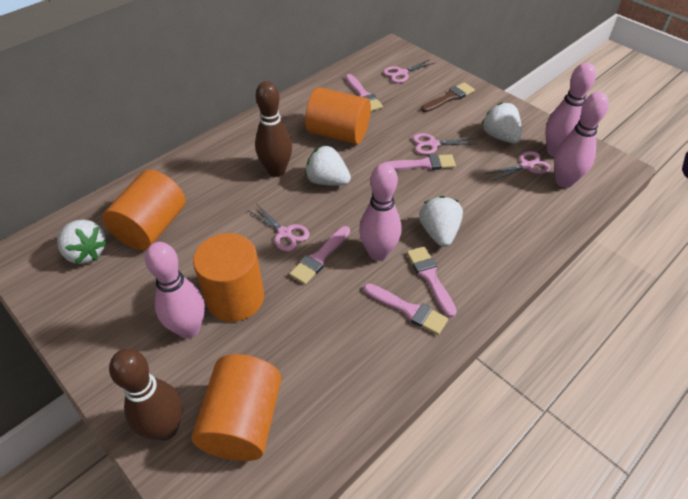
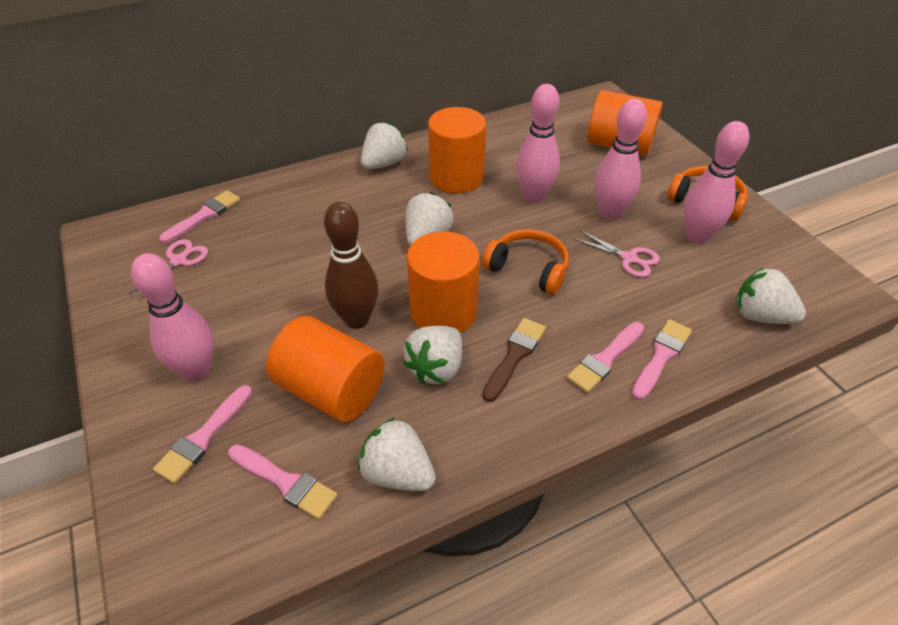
brown bowling pin: [109,349,183,441] [255,81,292,177] = 2 -> [324,202,379,329] = 1
orange headphones: none = 0 -> [482,229,569,295] [667,166,748,221] = 2
pink scissors: [249,204,310,251] [383,59,434,83] [412,133,476,155] [485,151,550,181] = 4 -> [127,239,208,301] [573,230,660,277] = 2
white strawberry: [57,220,107,264] [305,145,351,186] [419,196,463,247] [481,102,522,143] = 4 -> [358,417,436,491] [361,122,408,169] [403,326,462,384] [406,192,454,246] [736,267,806,324] = 5

